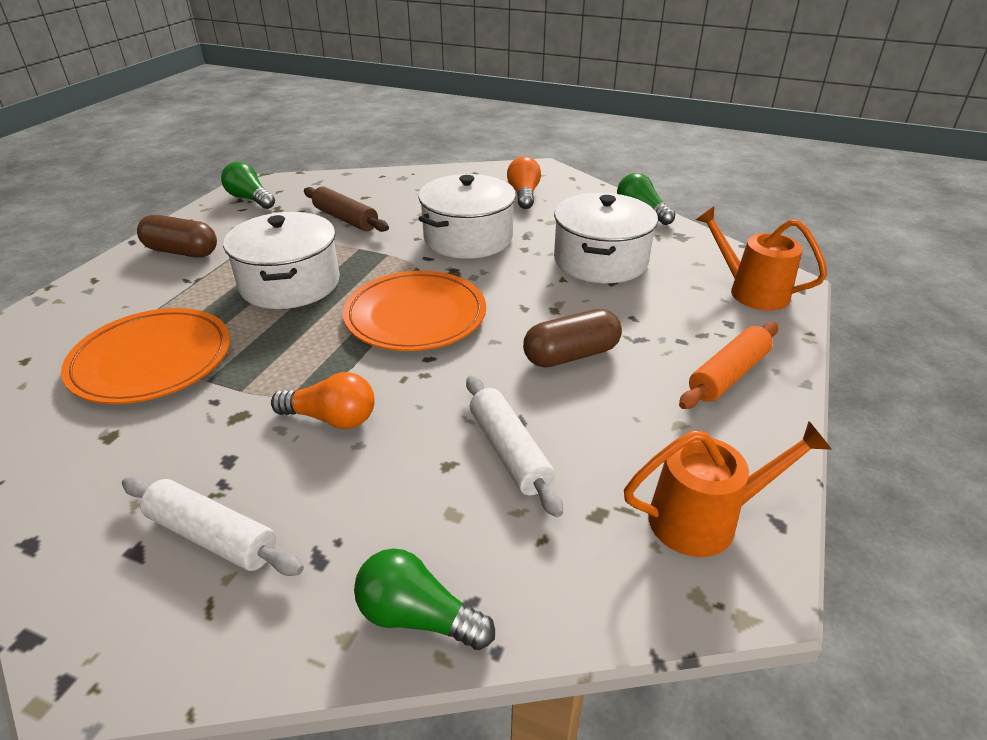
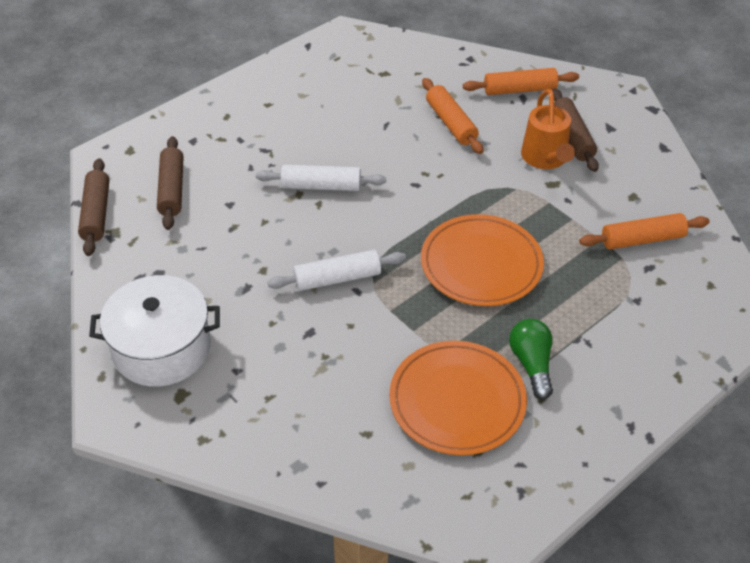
brown capsule: [137,215,217,257] [523,309,622,368] = 2 -> none = 0
brown rolling pin: [304,186,389,232] = 1 -> [78,158,110,256] [157,136,183,230] [552,88,599,172] = 3
green light bulb: [221,162,275,209] [354,548,495,650] [617,173,675,225] = 3 -> [509,319,553,399] = 1
orange light bulb: [271,372,375,429] [507,156,541,209] = 2 -> none = 0
orange rolling pin: [679,322,778,409] = 1 -> [422,78,484,154] [463,68,579,95] [579,213,710,249] = 3
orange watering can: [624,421,832,557] [696,206,827,311] = 2 -> [521,89,575,169] = 1
white pot: [223,212,340,309] [418,174,516,259] [554,193,658,283] = 3 -> [89,275,220,387] = 1

